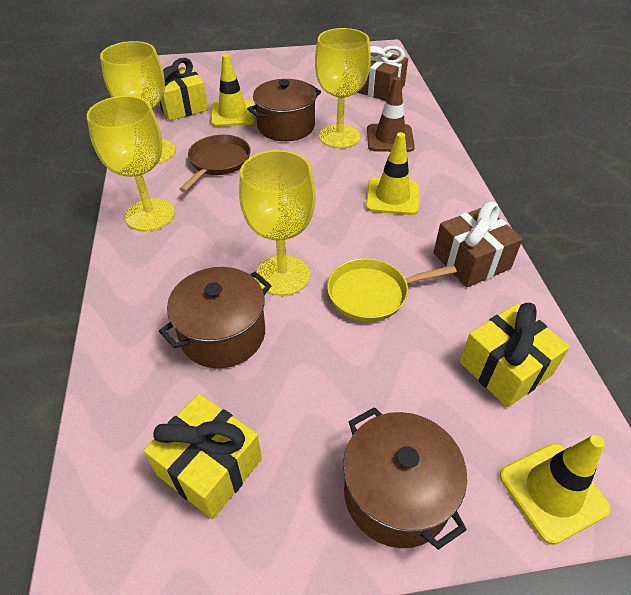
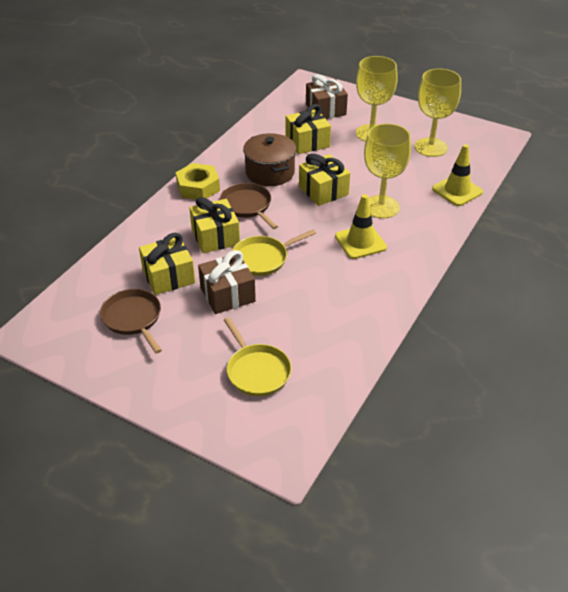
brown pan: [179,135,251,192] = 1 -> [100,289,162,354] [220,183,278,229] = 2
brown pot: [159,267,272,368] [247,79,321,141] [343,407,467,550] = 3 -> [243,133,296,186] = 1
brown traffic cone: [367,77,415,152] = 1 -> none = 0
yellow gift: [144,394,262,519] [158,58,208,121] [460,303,570,408] = 3 -> [139,233,195,295] [189,197,240,253] [286,104,331,154] [299,153,350,206] = 4
yellow goblet: [87,96,175,231] [100,41,176,164] [239,150,316,296] [315,28,371,148] = 4 -> [356,56,398,142] [364,123,411,219] [415,68,461,157] = 3
yellow nut: none = 0 -> [176,163,220,200] = 1
yellow pan: [327,258,457,322] = 1 -> [224,317,292,396] [232,230,316,276] = 2
yellow traffic cone: [211,54,255,127] [366,132,419,215] [500,435,611,545] = 3 -> [335,194,387,259] [432,144,483,206] = 2

